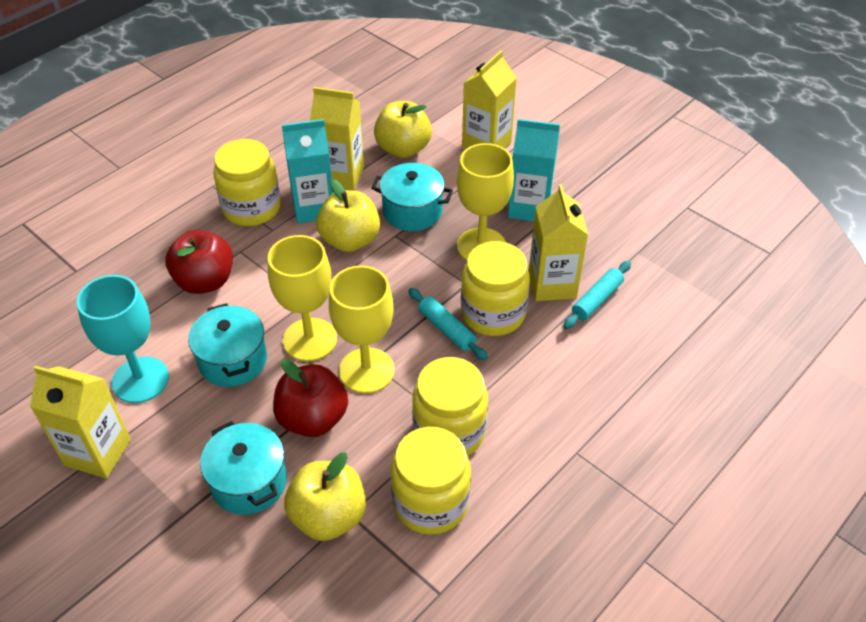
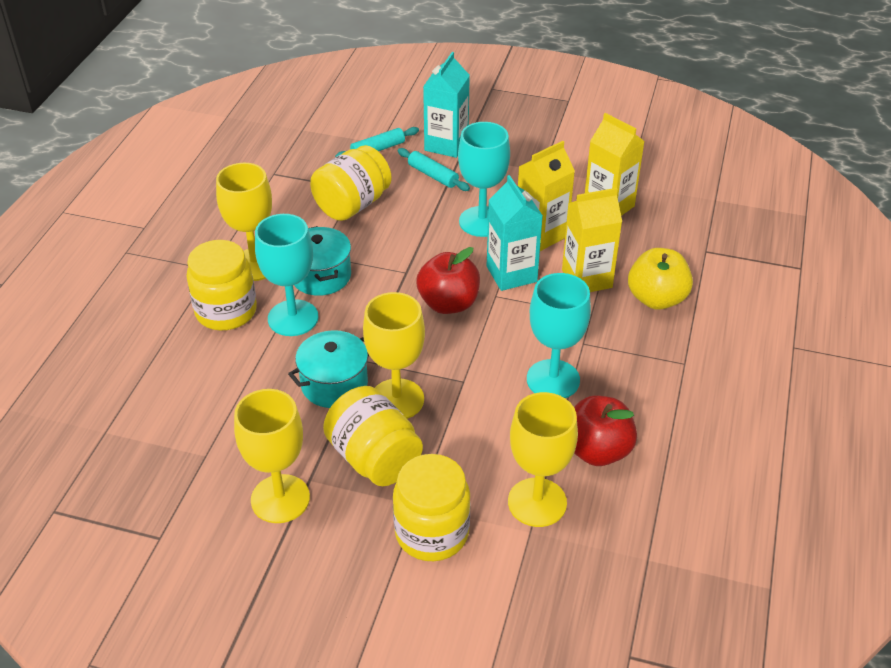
turquoise goblet: [77,275,169,403] = 1 -> [255,214,319,336] [458,122,510,237] [527,273,591,398] = 3
turquoise pot: [188,303,267,387] [200,421,287,515] [372,163,453,231] = 3 -> [288,330,369,408] [294,226,351,296] = 2
yellow apple: [284,452,366,541] [316,179,380,252] [374,101,432,158] = 3 -> [628,248,693,310] = 1
yellow carton: [30,366,131,478] [310,87,364,190] [462,50,517,149] [529,184,588,301] = 4 -> [518,141,575,251] [562,188,622,292] [585,113,645,216] = 3
yellow goblet: [268,235,337,361] [329,265,395,393] [457,143,514,260] = 3 -> [216,163,272,281] [234,389,310,523] [363,292,425,419] [508,392,578,527] = 4

